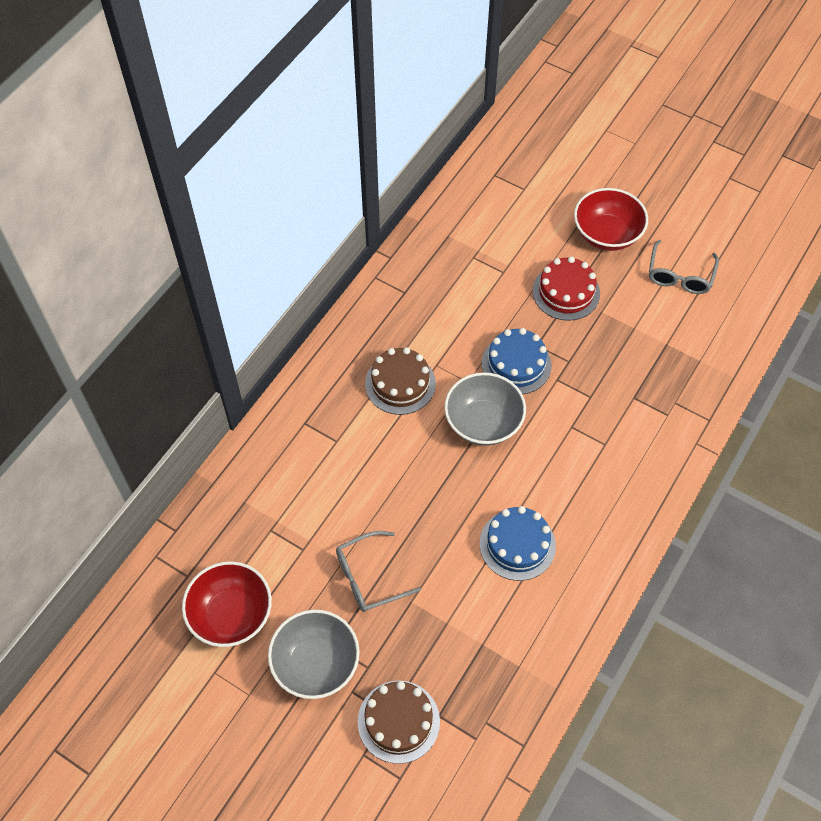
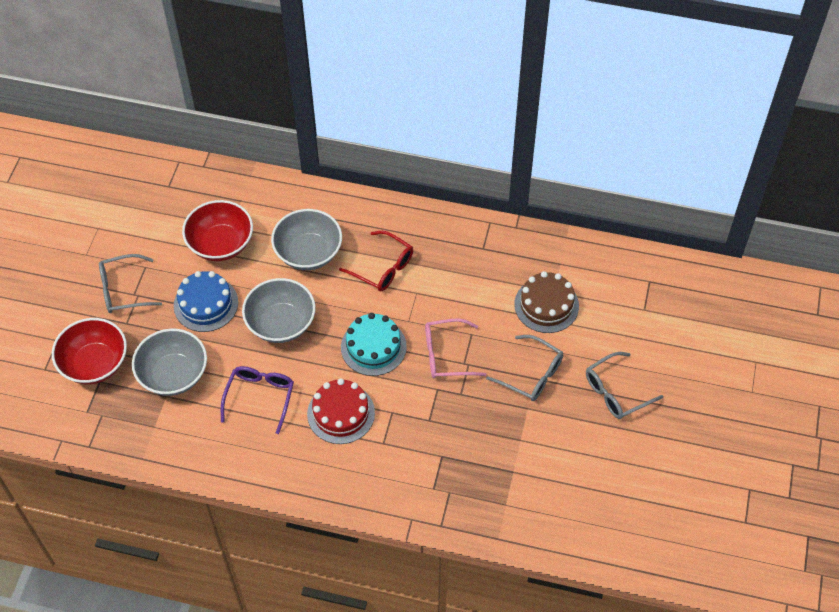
blue cake: [480,506,556,581] [482,328,552,395] = 2 -> [174,271,238,332] = 1
brown cake: [358,681,440,764] [365,347,436,415] = 2 -> [514,271,579,333] = 1
grey bowl: [268,610,360,699] [444,372,526,446] = 2 -> [132,329,207,396] [242,278,316,343] [271,209,342,270] = 3
grey glasses: [336,531,421,612] [649,240,719,294] = 2 -> [99,254,162,313] [486,335,563,401] [586,352,663,419] = 3
pink glasses: none = 0 -> [425,319,486,378] = 1
purple glasses: none = 0 -> [221,366,294,434] = 1
red glasses: none = 0 -> [339,231,413,291] = 1
turquoise cake: none = 0 -> [341,313,407,376] = 1

